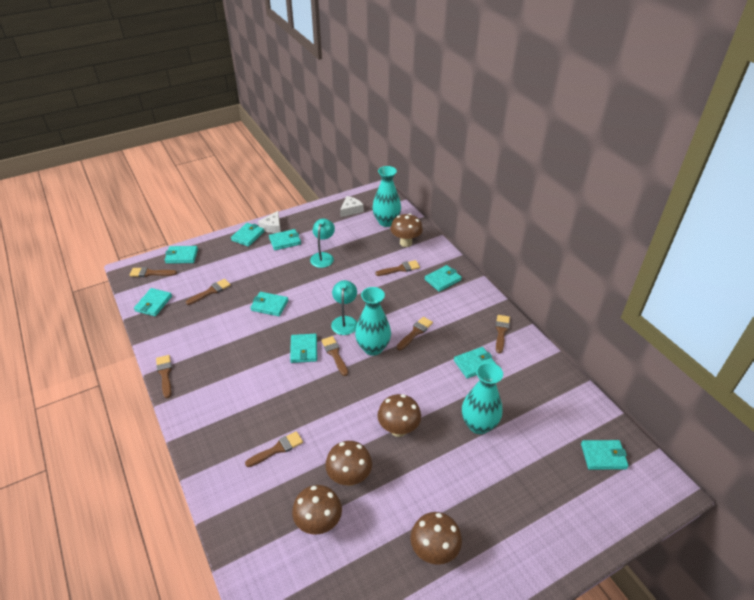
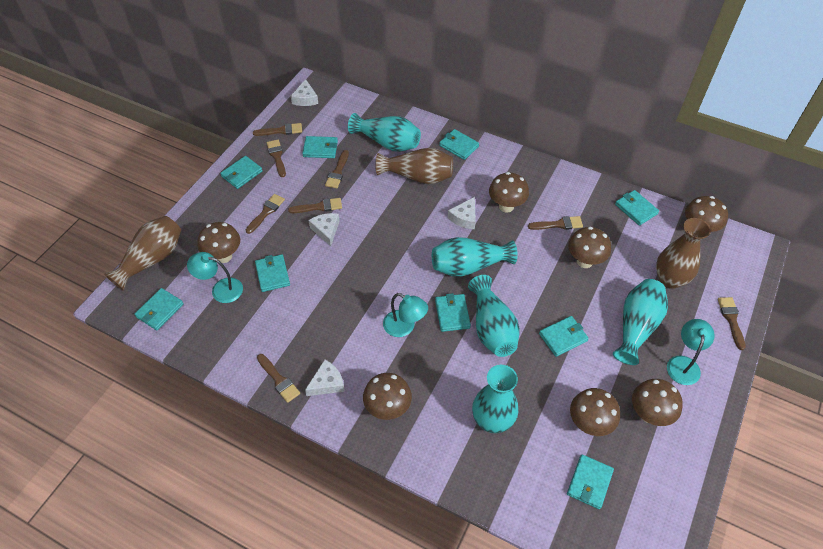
brown mushroom: [292,485,342,535] [325,441,372,486] [378,394,421,437] [391,213,423,247] [410,512,462,565] = 5 -> [197,222,240,263] [363,373,412,420] [489,172,529,213] [568,227,611,268] [570,388,620,436] [632,379,683,426] [685,196,728,232] = 7
brown vase: none = 0 -> [104,216,181,291] [375,148,453,184] [656,218,711,289] = 3
turquoise lamp: [310,219,335,268] [331,280,357,335] = 2 -> [187,252,243,303] [383,293,428,337] [667,319,715,385] = 3
turquoise vase: [355,287,391,356] [372,166,401,227] [462,362,503,434] = 3 -> [348,113,421,152] [432,237,518,277] [468,275,520,357] [472,365,518,433] [613,279,668,365] = 5
white cheese: [258,211,281,233] [340,196,364,217] = 2 -> [291,79,318,106] [305,360,345,396] [308,213,340,246] [448,197,476,229] = 4

